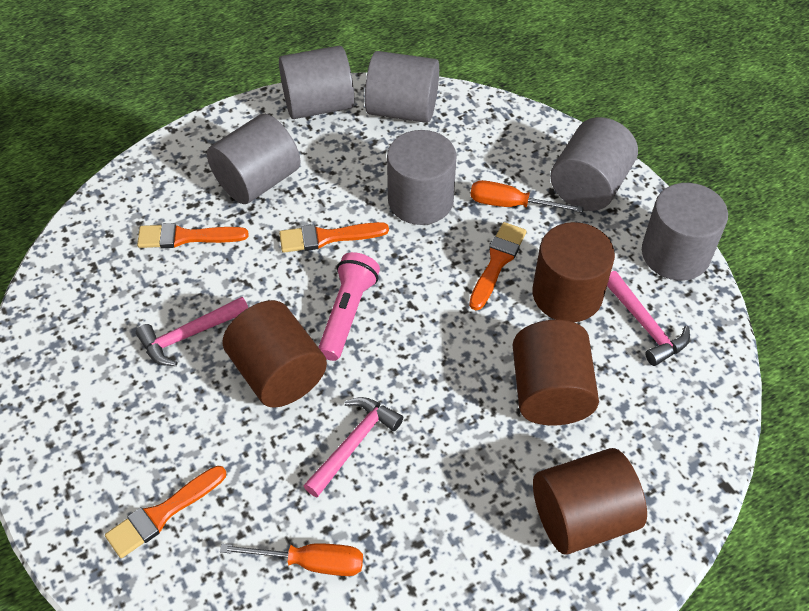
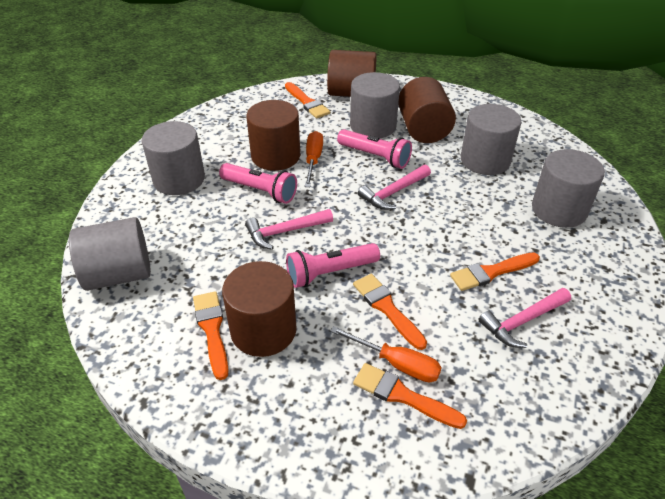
grey cylinder: [207,114,301,204] [279,46,354,119] [365,51,439,123] [387,130,457,225] [550,117,638,211] [642,183,728,281] = 6 -> [69,217,151,291] [142,121,205,195] [350,72,400,139] [461,104,521,175] [532,149,605,228] = 5
orange brush: [105,466,226,558] [137,223,249,248] [279,222,389,253] [469,222,526,310] = 4 -> [193,291,229,380] [285,82,330,118] [353,274,427,350] [353,363,467,429] [450,252,540,291] = 5
pink flashlight: [319,252,380,361] = 1 -> [219,163,297,204] [286,243,380,288] [337,129,412,169] = 3

